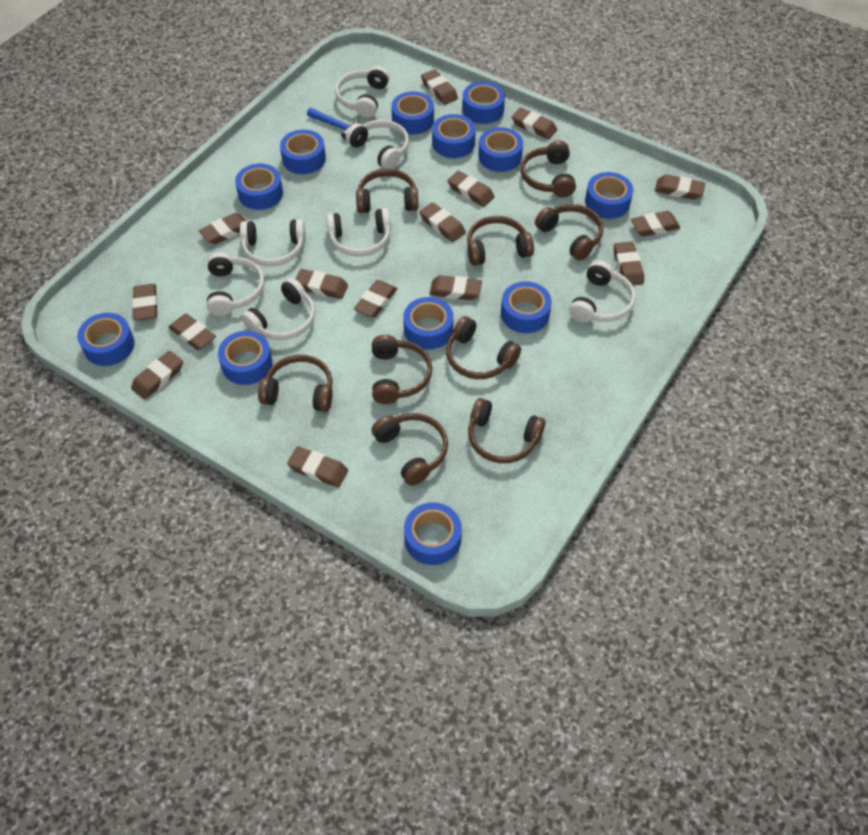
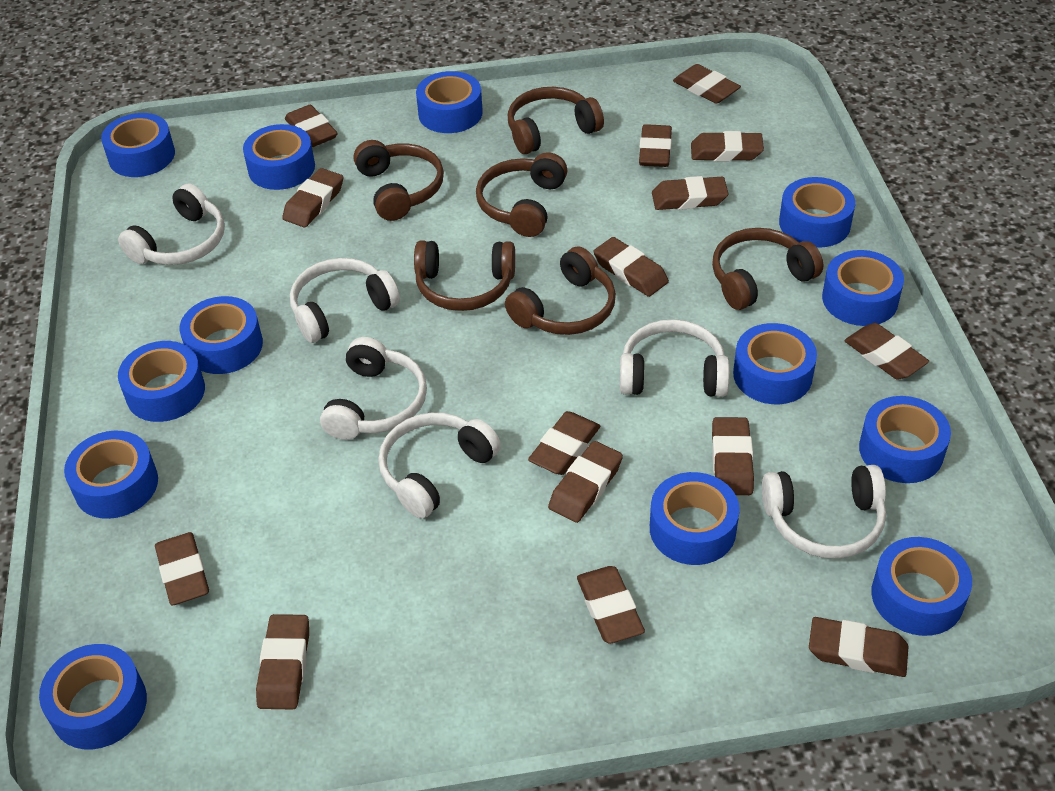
blue hammer: [307,108,359,140] = 1 -> none = 0
blue tape: [77,313,135,366] [218,331,273,385] [235,164,283,210] [280,129,326,174] [391,91,434,134] [403,297,454,350] [404,502,462,565] [432,114,476,158] [462,81,505,124] [478,127,523,172] [501,282,552,333] [585,172,633,219] = 12 -> [39,644,147,749] [64,431,158,519] [101,113,175,177] [118,341,205,422] [179,296,263,374] [243,124,315,190] [416,71,483,133] [650,472,740,565] [733,323,817,404] [779,177,855,248] [822,250,904,326] [859,396,951,483] [871,537,972,636] = 13
brown headphones: [258,355,333,412] [356,168,418,213] [371,413,448,486] [372,335,432,404] [446,316,521,379] [467,216,534,266] [468,398,545,463] [520,140,576,198] [535,204,603,261] = 9 -> [354,140,444,221] [414,240,515,311] [476,152,568,237] [505,246,616,335] [508,87,604,154] [712,228,823,310] = 6
white headphones: [207,252,265,316] [240,219,306,266] [242,278,315,340] [326,208,391,257] [335,66,390,118] [346,120,409,169] [569,261,636,323] = 7 -> [118,184,225,265] [290,258,400,343] [320,337,427,440] [378,413,501,518] [620,319,730,397] [762,465,886,559] = 6

